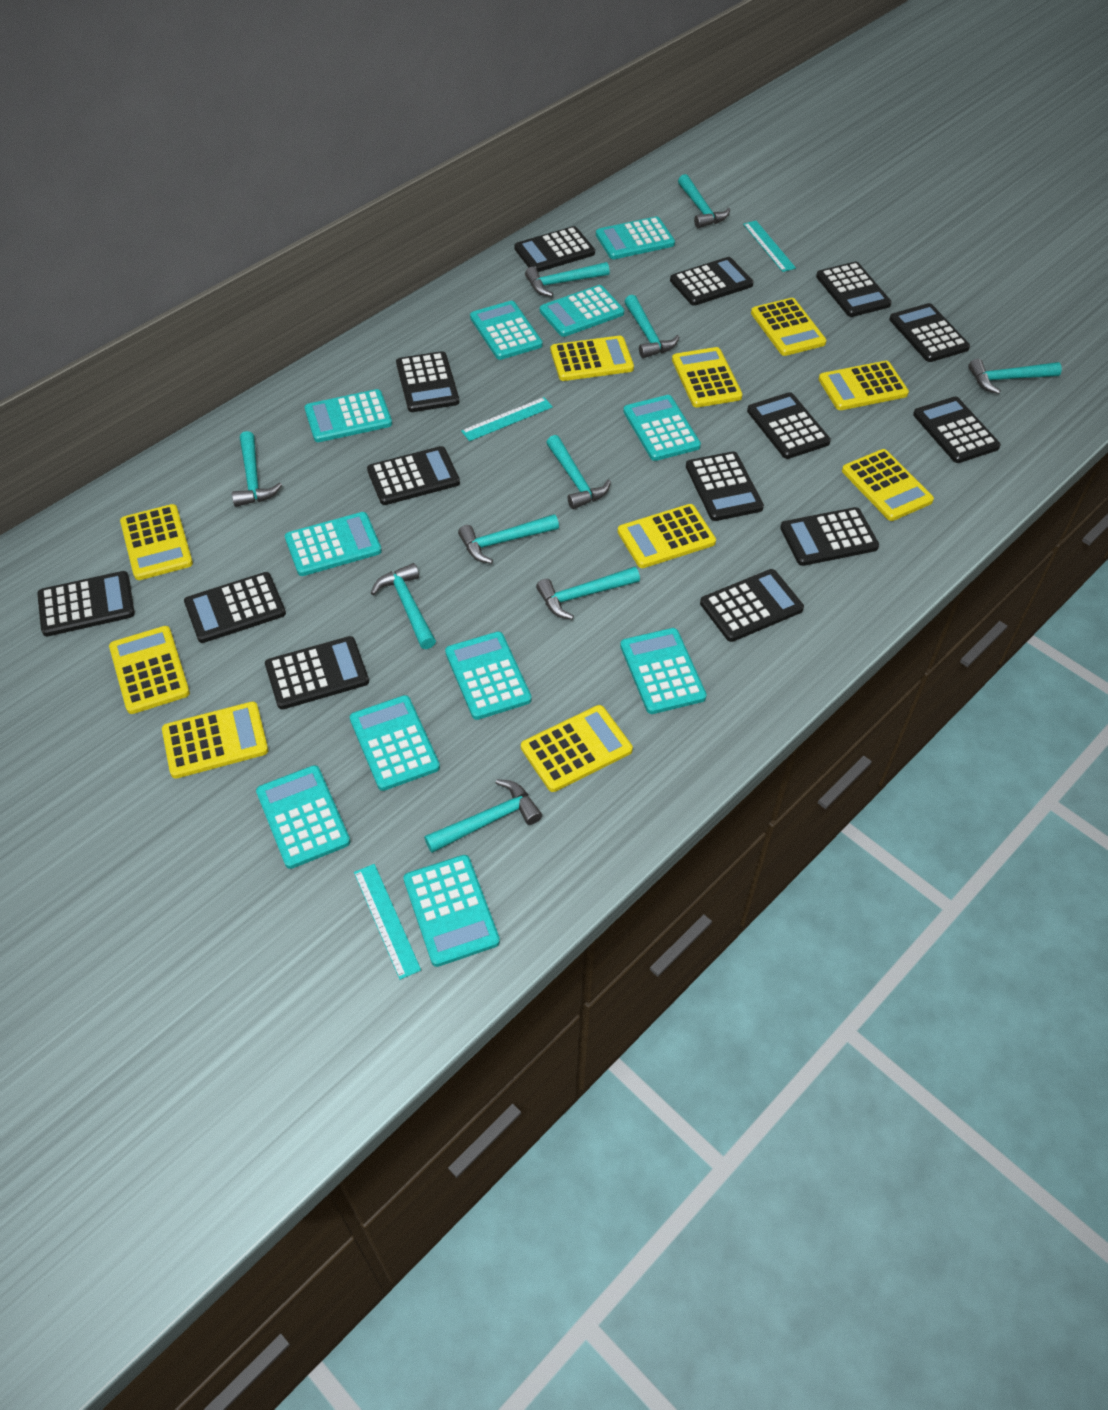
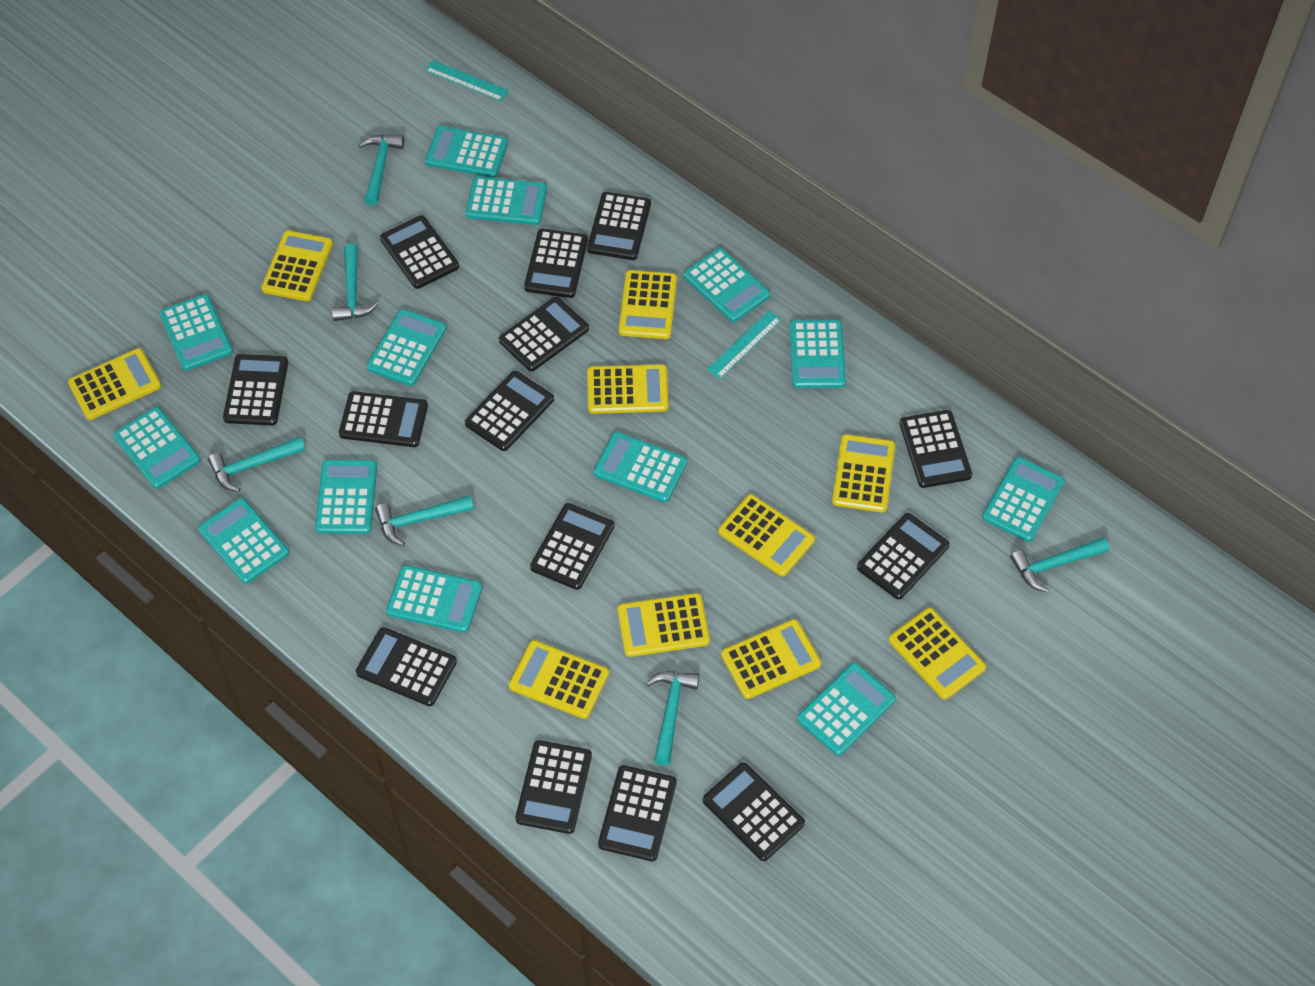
turquoise calculator: [256,765,350,869] [285,512,382,576] [304,389,392,442] [350,695,440,791] [403,855,500,967] [445,631,532,720] [470,301,543,360] [540,285,624,337] [596,216,675,259] [620,628,707,714] [623,395,701,461] = 11 -> [113,407,201,489] [159,294,233,371] [198,498,289,584] [315,460,377,534] [367,309,446,386] [386,565,483,633] [425,126,508,178] [466,176,547,225] [593,432,688,503] [684,248,770,322] [789,320,846,388] [797,663,896,756] [982,457,1065,542] = 13
turquoise hammer: [232,431,282,507] [371,563,436,649] [424,779,542,853] [458,514,559,564] [525,262,610,297] [536,566,640,620] [546,435,611,509] [624,295,679,358] [678,174,730,228] [968,359,1062,394] = 10 -> [208,437,305,492] [332,243,379,321] [358,135,404,206] [375,495,474,546] [646,672,700,766] [1010,537,1109,592] = 6
turquoise ruler: [354,864,421,980] [461,397,553,441] [743,221,796,272] = 3 -> [425,60,509,101] [707,311,782,379] = 2

